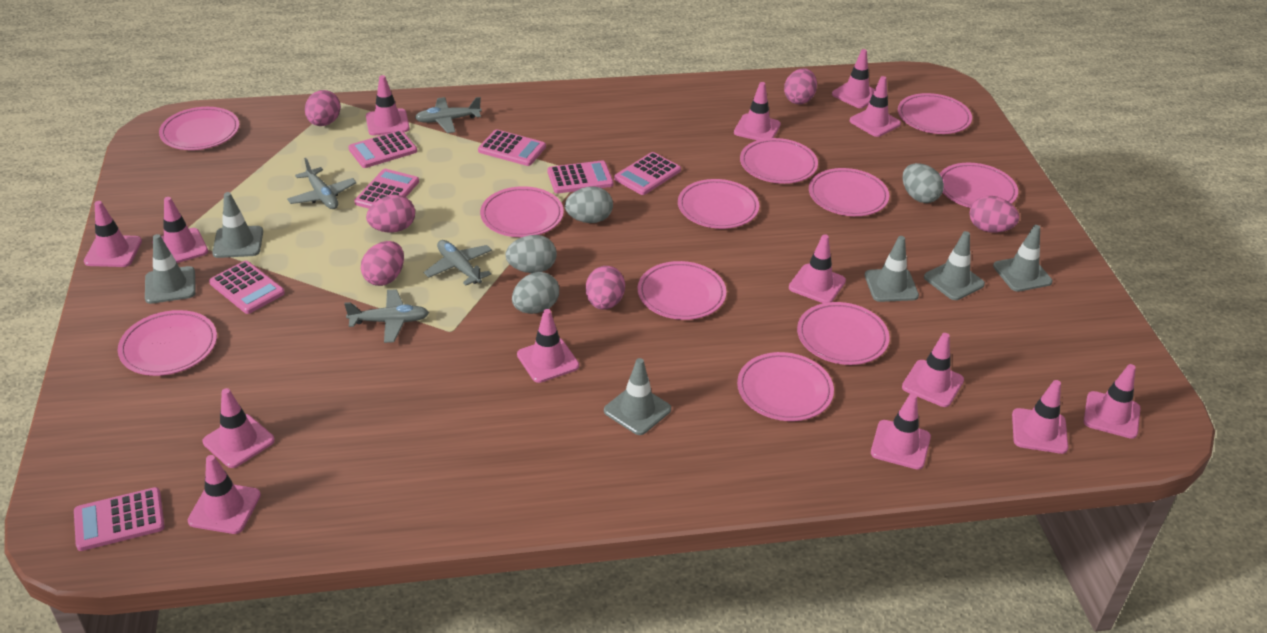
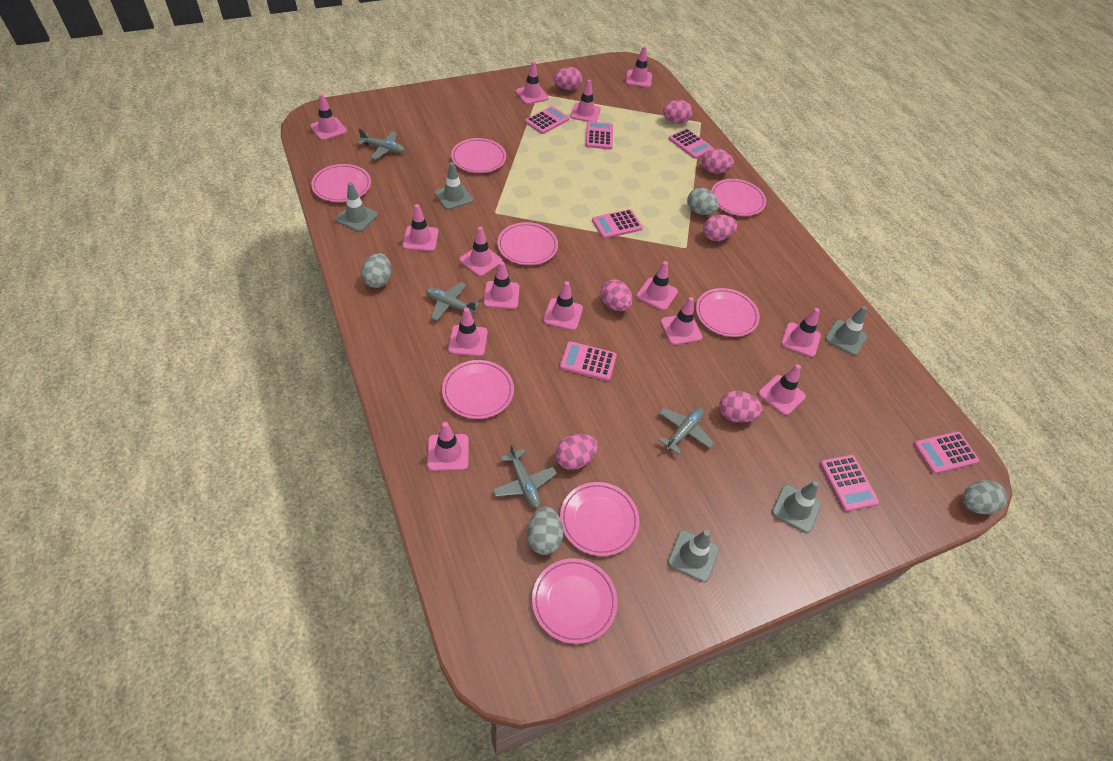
grey traffic cone: [145,234,196,304] [212,192,263,258] [604,358,671,435] [865,236,919,302] [924,231,985,300] [993,225,1053,292] = 6 -> [336,182,378,232] [435,162,473,210] [668,530,719,582] [772,481,821,533] [825,306,868,355] = 5
pink egg: [305,90,341,126] [361,241,404,286] [366,195,415,233] [586,266,625,310] [784,68,817,104] [969,196,1019,233] = 6 -> [554,67,582,90] [555,434,598,470] [600,279,633,311] [663,100,693,124] [702,148,734,173] [703,215,737,241] [719,391,762,422] = 7
pink plate: [118,310,217,376] [159,107,239,150] [480,186,564,237] [638,261,726,320] [678,179,759,229] [737,352,834,421] [740,138,818,184] [797,302,890,365] [809,168,889,216] [898,93,972,134] [940,163,1018,208] = 11 -> [311,164,371,202] [442,360,514,419] [451,138,506,173] [497,222,558,265] [532,558,618,644] [560,482,640,556] [696,288,760,337] [711,179,766,216] = 8

